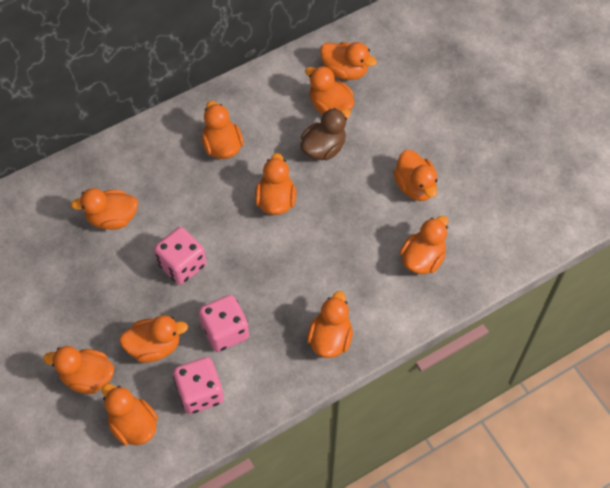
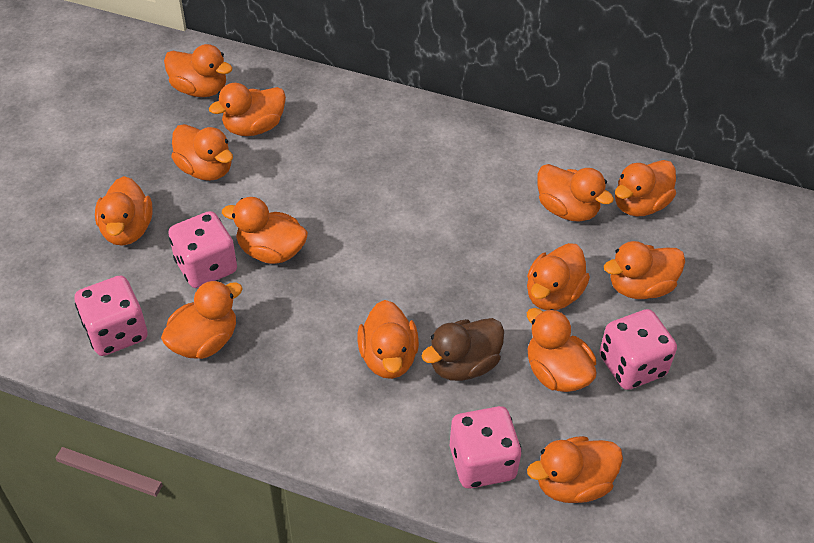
orange duck: [44,346,114,394] [71,188,138,230] [102,383,158,445] [119,315,188,363] [202,101,244,159] [255,153,296,215] [305,66,354,115] [307,291,353,358] [320,42,377,80] [393,150,437,201] [400,216,448,274] = 11 -> [95,176,152,246] [161,280,243,359] [164,44,233,97] [171,124,233,181] [209,83,286,136] [222,197,308,264] [357,300,419,379] [527,243,590,310] [527,308,597,392] [527,436,623,503] [537,164,614,222] [604,241,685,299] [615,160,676,217] = 13
pink dice: [154,227,206,285] [173,357,224,414] [198,295,249,352] = 3 -> [75,275,148,356] [168,211,237,288] [450,406,522,489] [599,309,677,390] = 4

